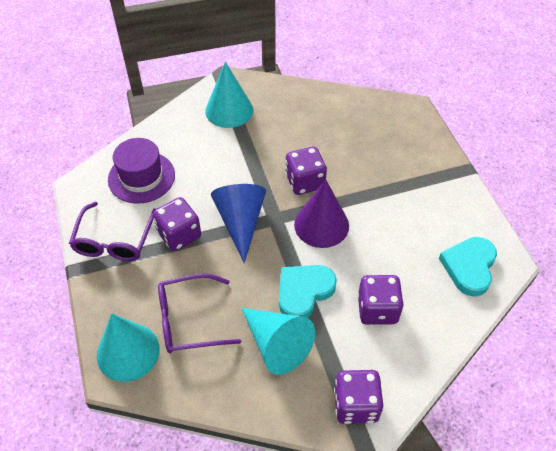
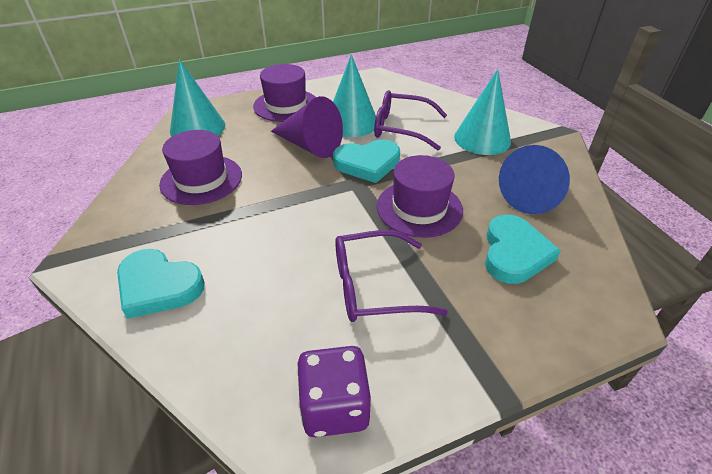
purple dice: [153,197,201,251] [285,147,327,195] [334,370,383,424] [357,275,404,325] = 4 -> [297,346,371,437] = 1
purple hat: [108,138,175,204] = 1 -> [159,130,242,205] [253,64,316,122] [377,155,463,238] = 3
turquoise heart: [279,265,337,318] [439,237,497,297] = 2 -> [117,249,205,319] [333,139,400,183] [485,215,561,284] = 3

